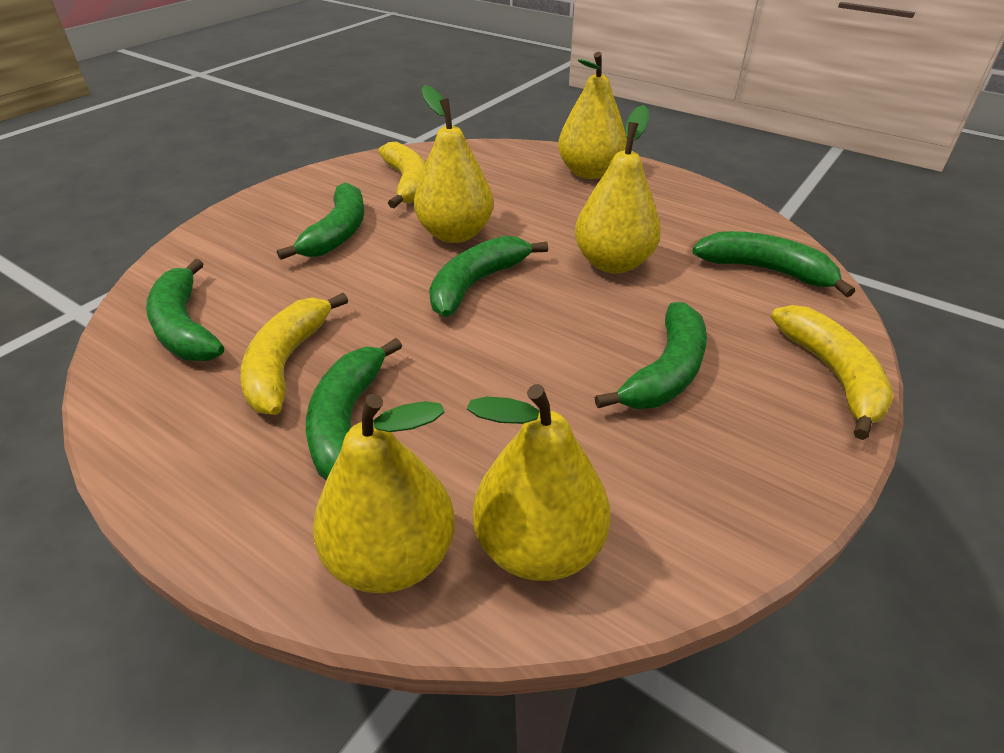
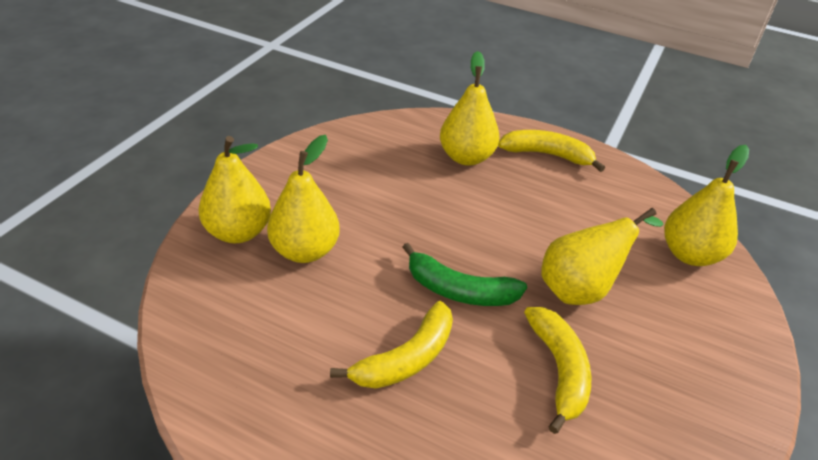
green banana: [146,259,224,361] [277,182,364,260] [306,338,402,480] [429,236,548,317] [595,302,707,409] [692,231,855,297] = 6 -> [402,243,527,306] = 1

